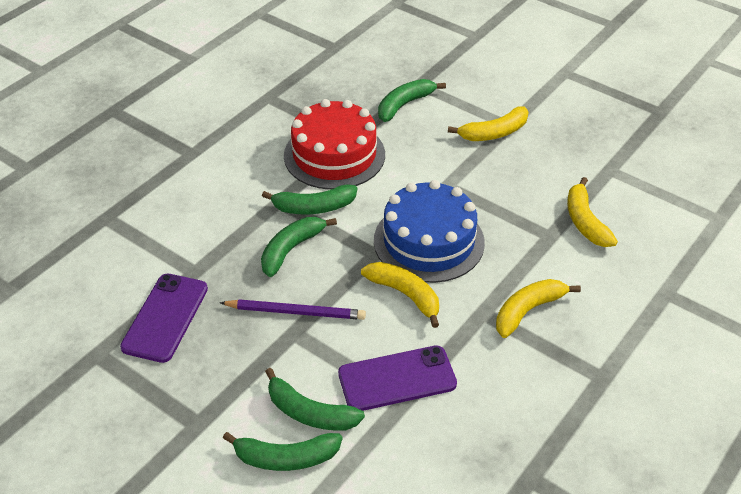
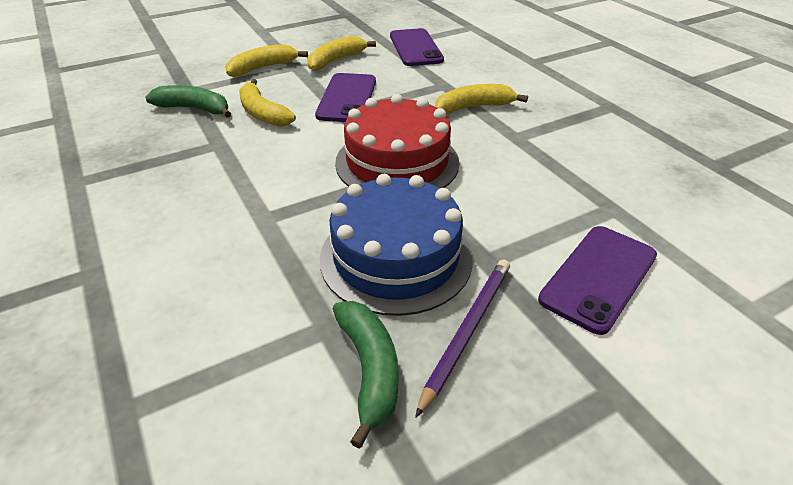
green banana: [223,432,343,471] [261,217,337,277] [262,184,357,214] [265,368,365,431] [378,79,446,122] = 5 -> [145,85,231,118] [333,301,399,448] = 2
purple phone: [120,274,208,363] [338,346,457,411] = 2 -> [315,73,376,122] [390,28,444,66] [538,226,657,335] = 3

